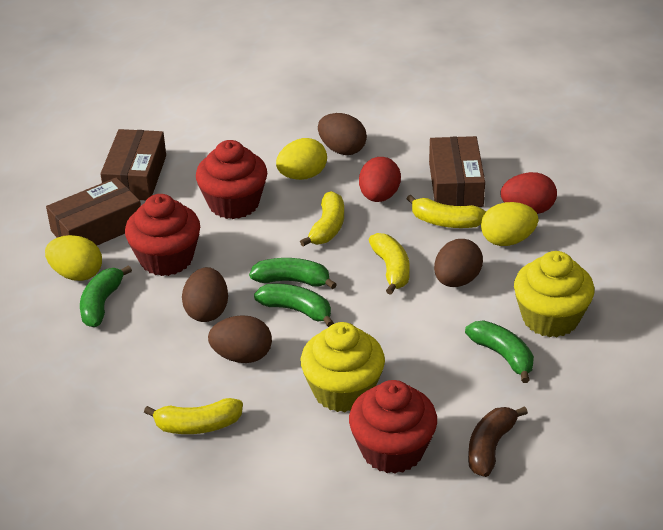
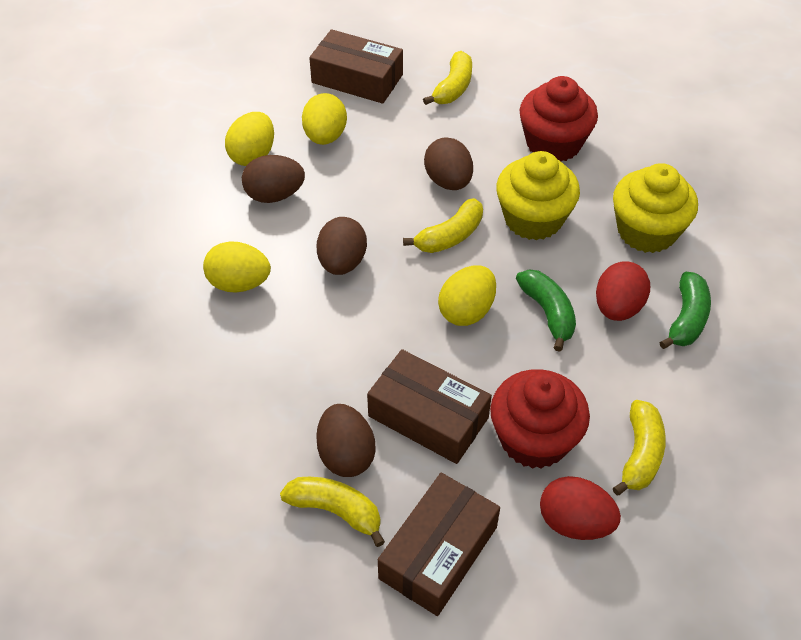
brown banana: [468,406,528,477] = 1 -> none = 0
green banana: [80,265,132,327] [249,258,337,289] [254,283,334,327] [465,320,534,383] = 4 -> [516,269,576,352] [660,272,711,349] = 2
red cupcake: [125,194,200,276] [196,140,267,219] [349,380,437,474] = 3 -> [490,369,590,469] [520,76,598,161] = 2
yellow egg: [45,235,102,281] [276,138,327,180] [481,202,538,246] = 3 -> [203,241,271,293] [225,112,274,166] [302,93,347,145] [438,265,496,326] = 4

